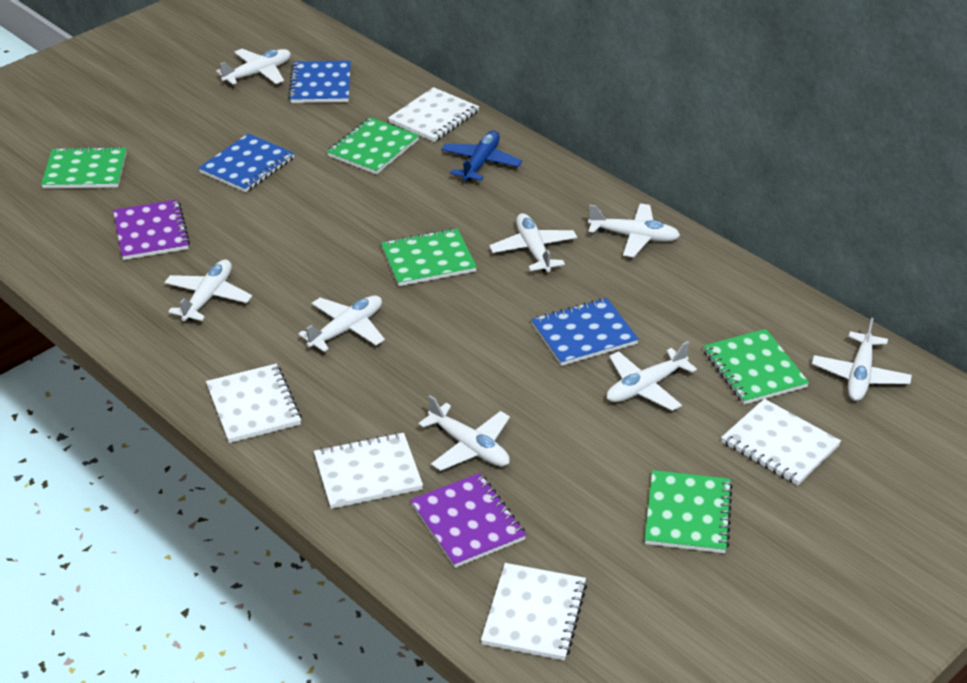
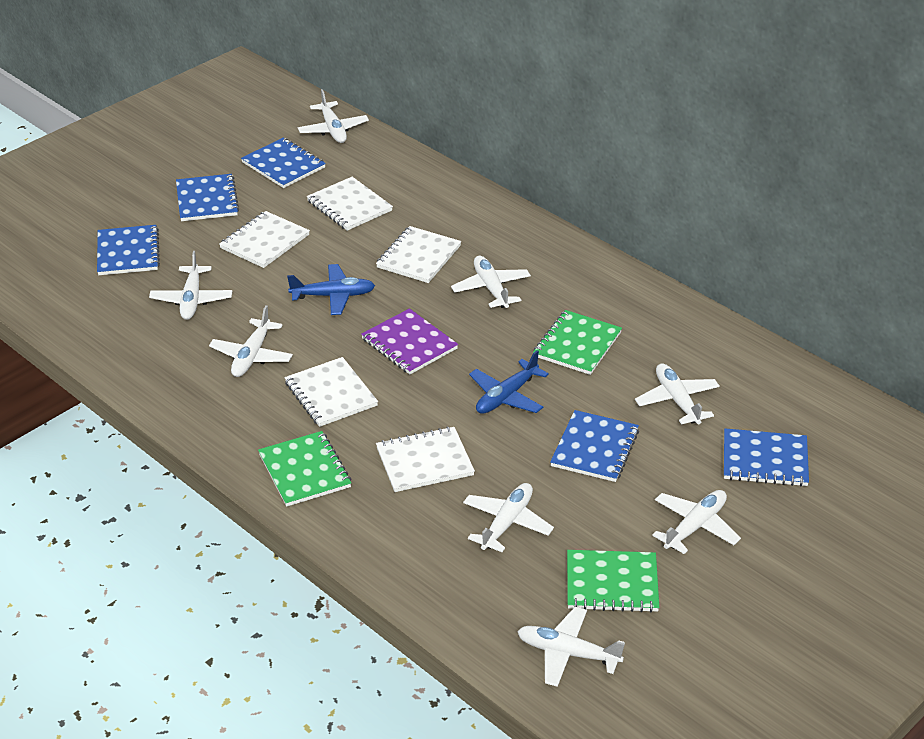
blue notebook: [198,133,295,193] [288,61,351,103] [531,298,639,366] = 3 -> [97,225,160,275] [176,174,239,221] [241,138,326,188] [550,410,639,482] [724,428,809,486] = 5
blue plane: [441,131,522,182] = 1 -> [287,264,375,315] [469,350,549,414] = 2
green notebook: [41,146,127,189] [327,117,419,175] [381,228,477,286] [645,470,733,553] [703,329,809,405] = 5 -> [258,431,351,507] [533,310,622,375] [567,550,659,612] = 3
purple notebook: [113,199,190,260] [410,473,526,568] = 2 -> [361,308,458,374] = 1

